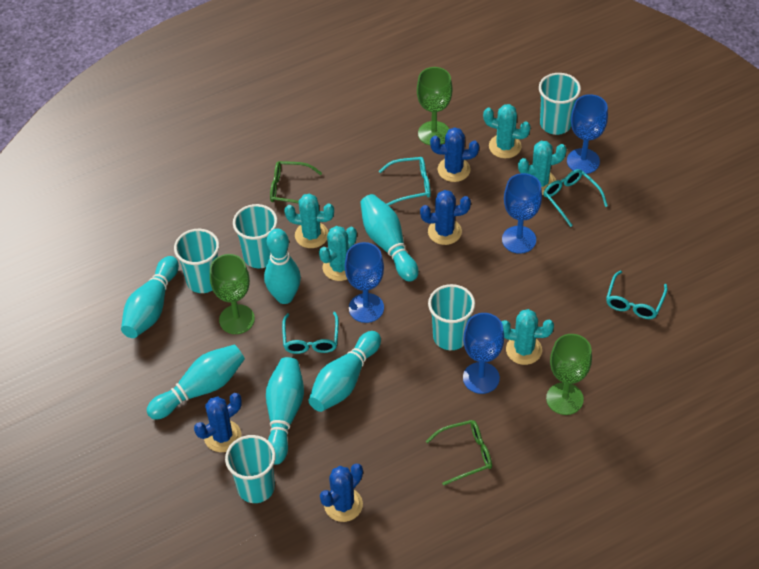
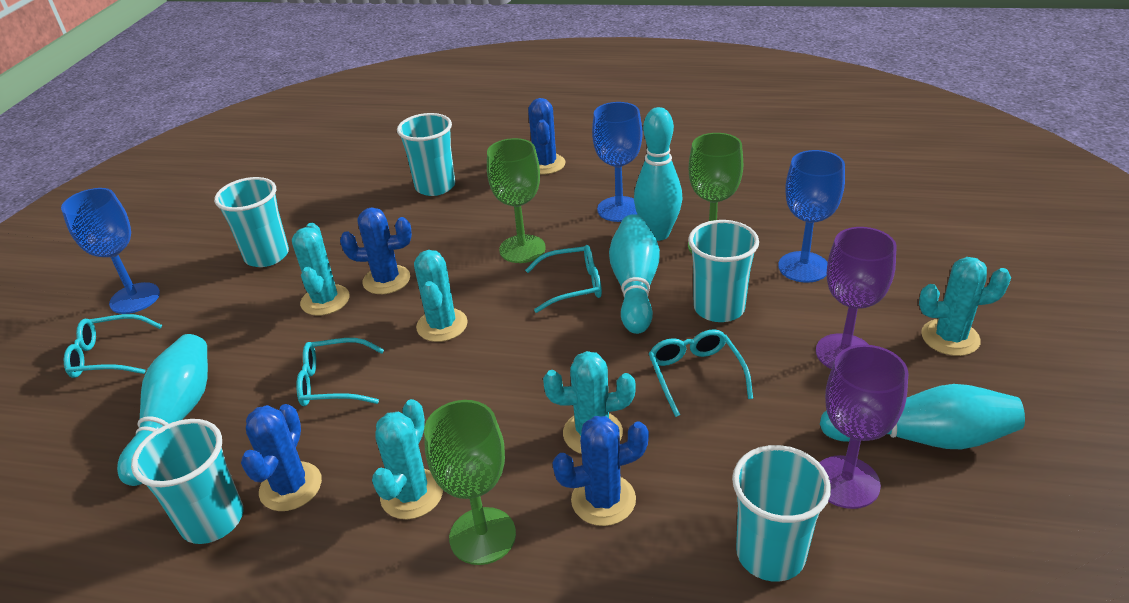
blue goblet: [345,242,384,323] [463,313,504,394] [502,173,542,254] [567,94,608,174] = 4 -> [61,188,160,314] [592,102,642,222] [778,150,845,283] = 3
green glasses: [270,161,322,204] [426,420,492,486] = 2 -> none = 0
purple goblet: none = 0 -> [816,227,897,369] [819,345,908,509] = 2
turquoise bowling pin: [121,256,179,338] [147,345,245,420] [264,229,301,304] [266,357,304,465] [309,331,381,412] [360,194,418,282] = 6 -> [117,334,208,486] [609,214,660,334] [634,107,683,241] [820,384,1025,449] = 4

